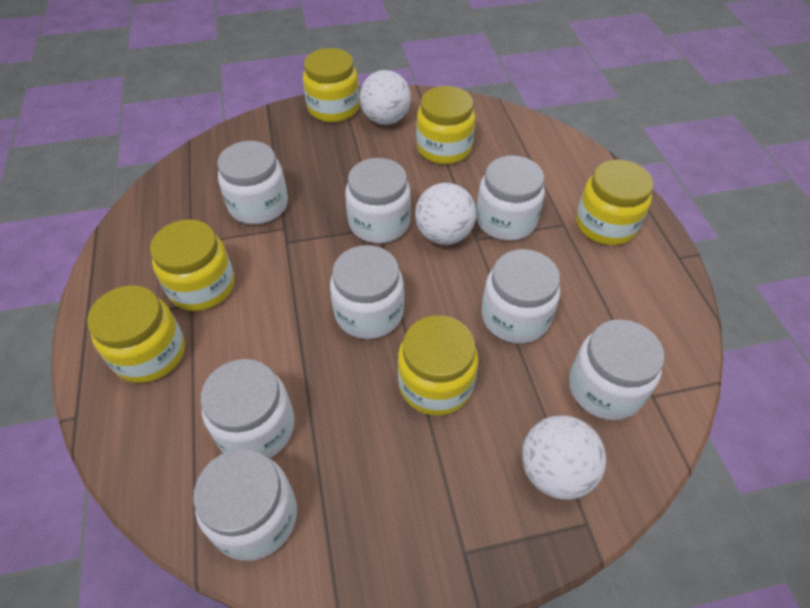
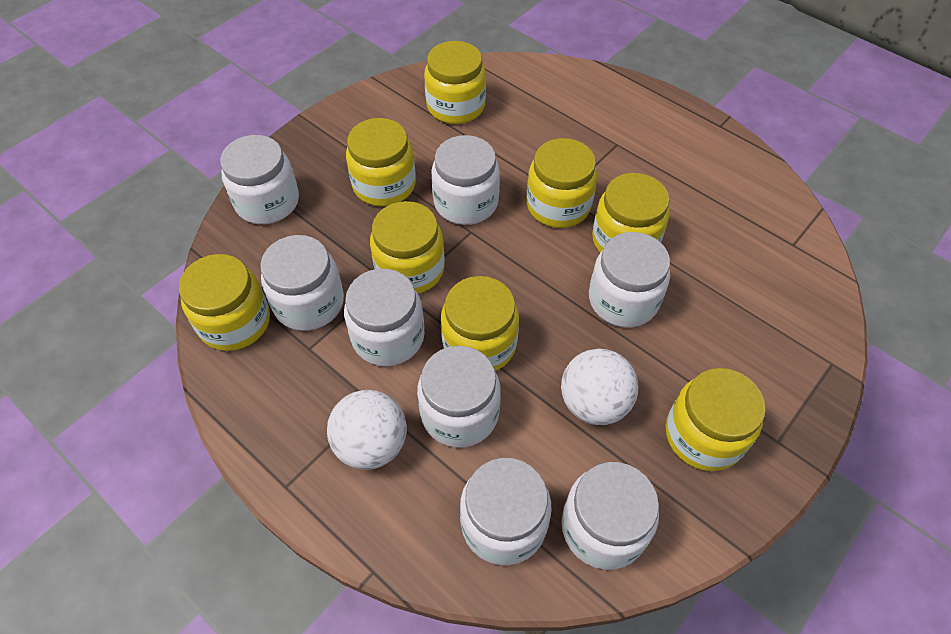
white ball: [359,70,411,125] [415,183,476,245] [522,415,606,500] = 3 -> [327,390,407,470] [561,349,638,425] = 2
yellow jar: [87,285,185,383] [150,219,234,311] [303,48,359,122] [398,315,478,416] [416,86,475,164] [576,160,654,245] = 6 -> [179,254,270,351] [346,118,416,206] [370,201,445,294] [424,41,486,124] [441,276,519,371] [527,138,597,228] [592,173,669,253] [666,368,766,471] = 8

